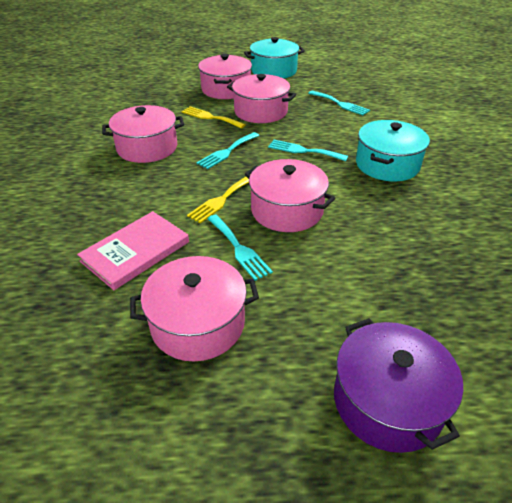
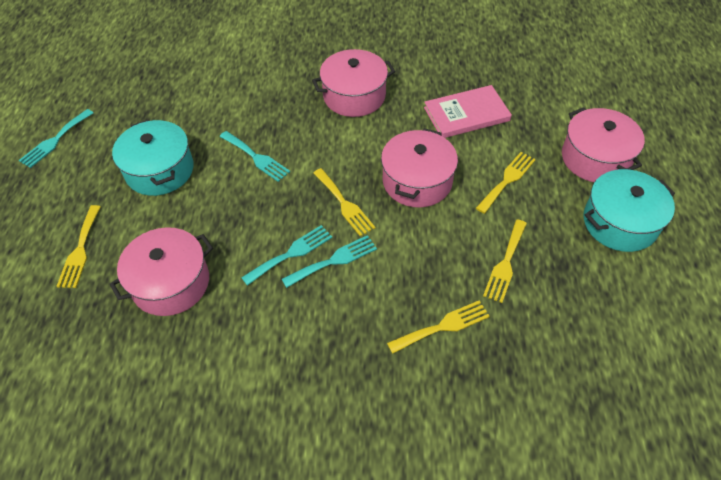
pink pot: [102,105,184,163] [130,256,259,362] [198,54,252,99] [227,74,296,123] [245,159,335,232] = 5 -> [109,227,213,316] [312,49,395,117] [381,128,458,208] [562,107,645,182] = 4
purple pot: [334,318,463,453] = 1 -> none = 0
yellow fork: [182,106,246,129] [187,174,251,223] = 2 -> [56,205,101,288] [313,168,375,236] [387,300,490,354] [476,152,536,214] [483,220,527,303] = 5

